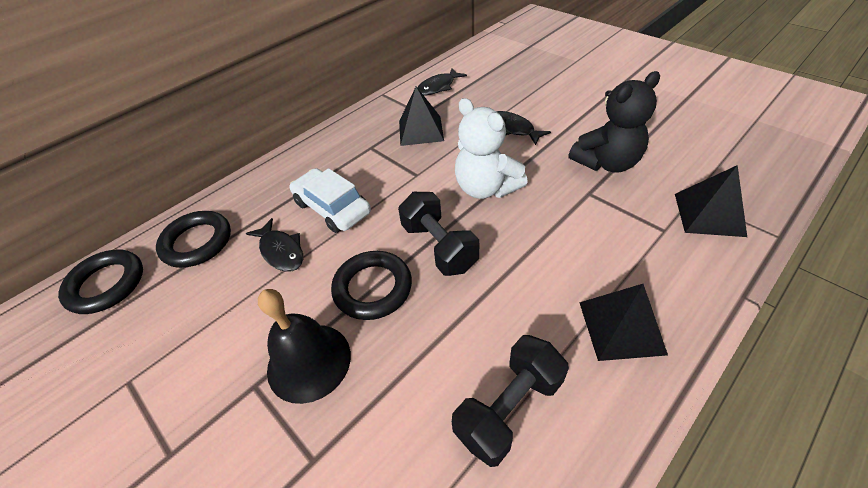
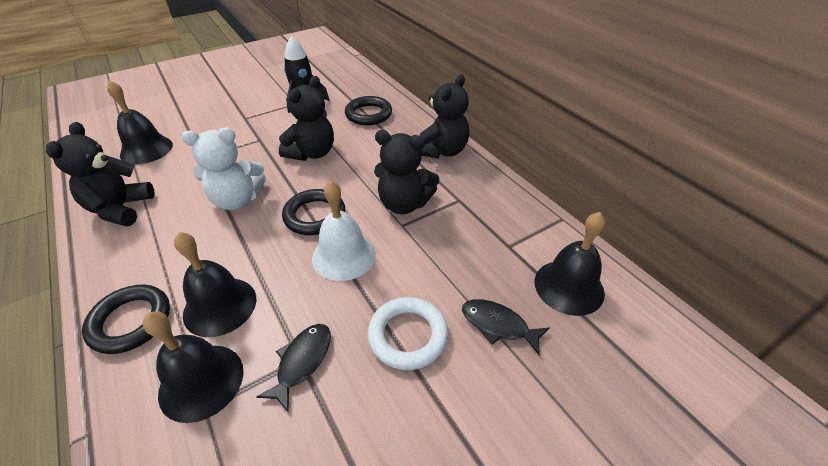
black bell: [258,289,351,404] = 1 -> [107,80,173,165] [143,312,244,423] [174,232,256,337] [535,212,605,316] = 4
black dumbbell: [398,192,479,276] [452,335,569,467] = 2 -> none = 0
black fish: [245,218,303,272] [417,68,467,95] [496,111,551,145] = 3 -> [256,324,331,412] [462,299,550,356] = 2
black pyramid: [399,86,444,146] [579,284,668,361] [675,165,747,237] = 3 -> none = 0
black rocket: none = 0 -> [284,36,330,113] = 1
black teddy bear: [569,71,660,173] = 1 -> [46,122,155,226] [279,76,334,161] [374,130,439,214] [420,74,469,159] = 4
white bell: none = 0 -> [312,181,376,281] = 1
white car: [289,168,371,233] = 1 -> none = 0
white ring: none = 0 -> [367,297,448,370] = 1

